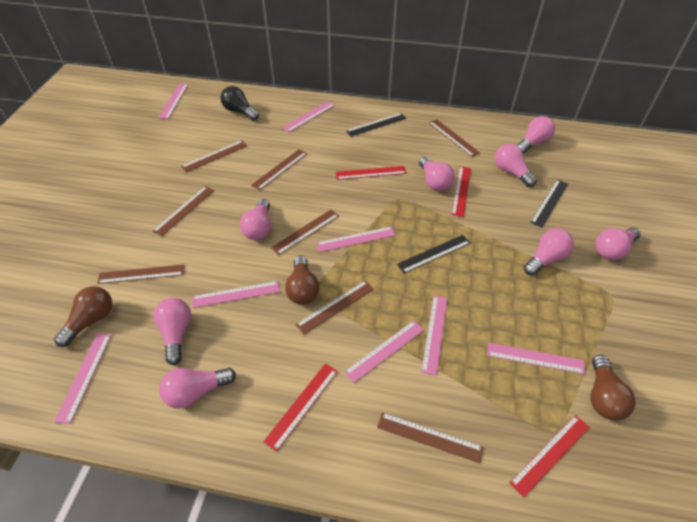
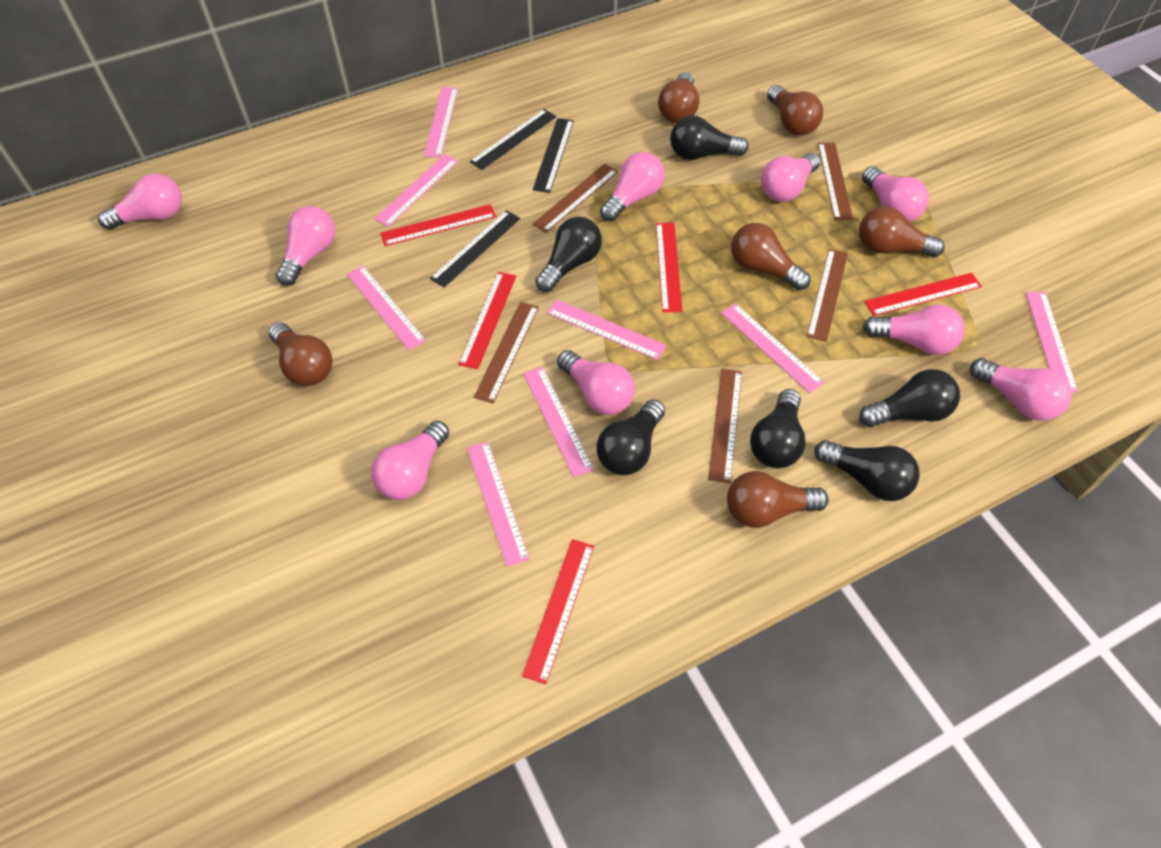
black light bulb: [220,86,259,121] = 1 -> [535,217,602,292] [596,399,665,475] [670,115,749,160] [750,389,806,468] [815,440,920,501] [859,369,960,427] = 6
brown light bulb: [54,286,112,347] [285,255,319,305] [590,355,636,420] = 3 -> [269,322,333,386] [658,72,699,123] [727,471,829,528] [731,223,810,290] [767,85,823,136] [859,206,945,258] = 6
brown ruler: [97,264,185,284] [153,186,214,236] [181,140,247,173] [251,149,307,190] [271,210,339,255] [296,280,374,334] [377,412,483,463] [429,119,480,157] = 8 -> [474,302,539,403] [532,164,618,233] [708,369,742,483] [807,249,848,342] [818,143,853,220] = 5
pink light bulb: [153,298,191,365] [159,368,236,409] [240,199,271,240] [419,156,454,191] [495,143,537,187] [518,116,555,154] [524,228,574,276] [596,227,641,260] = 8 -> [98,174,182,230] [276,206,335,286] [371,421,449,500] [557,350,635,415] [600,152,665,222] [761,153,820,202] [862,166,929,222] [863,305,965,355] [970,358,1072,421] = 9
red ruler: [263,363,338,452] [335,166,406,180] [451,166,471,217] [510,415,589,497] = 4 -> [380,204,496,246] [458,272,516,369] [522,539,594,684] [656,223,682,312] [864,273,982,316] = 5

